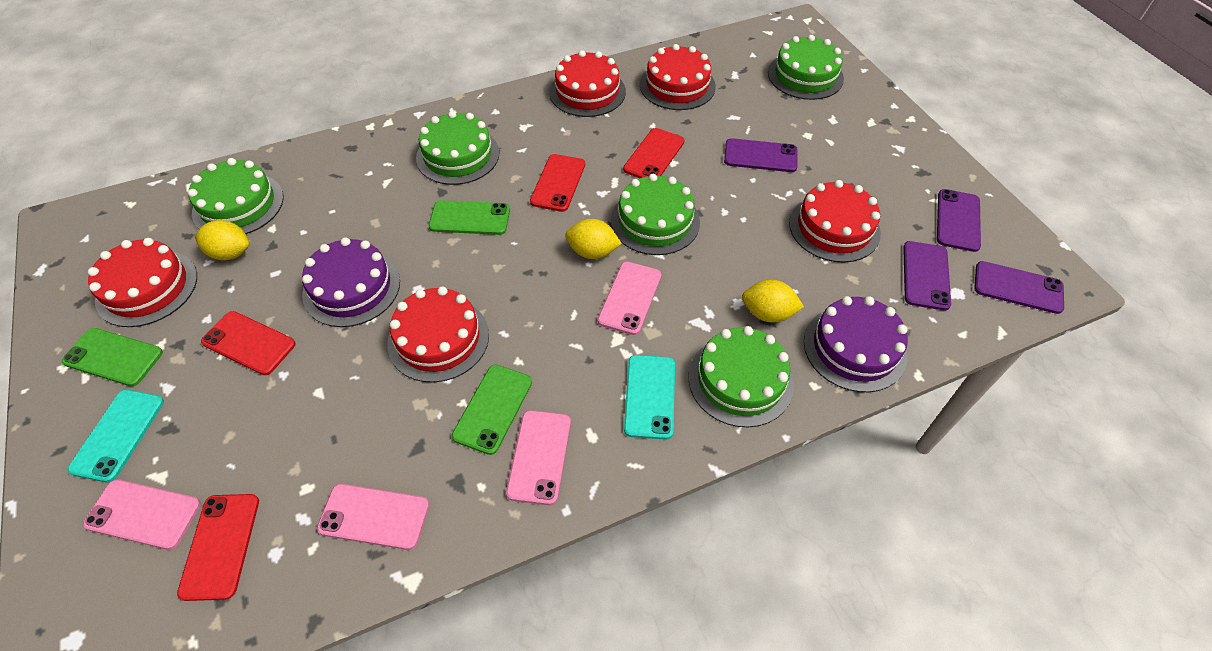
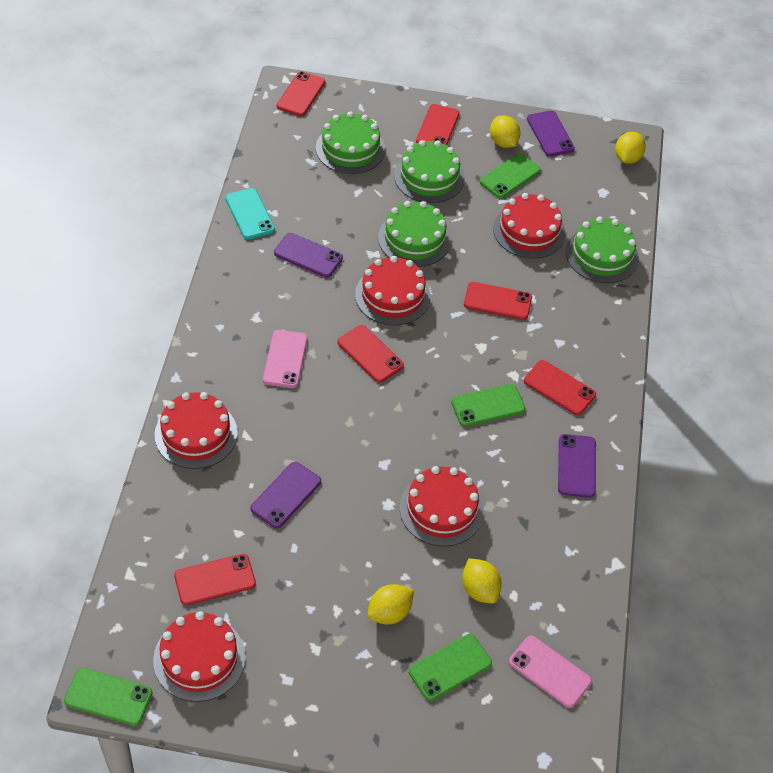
green cake: [188,158,284,234] [416,111,499,185] [611,174,700,255] [689,326,794,427] [768,35,844,100] = 5 -> [316,111,385,174] [378,201,451,267] [394,140,465,203] [566,216,639,283] = 4
green phone: [62,328,163,386] [429,200,510,235] [452,364,532,455] = 3 -> [64,668,152,726] [409,634,492,701] [451,384,525,427] [480,154,541,198] = 4
pink phone: [83,479,201,550] [317,484,429,550] [506,410,571,505] [598,262,661,335] = 4 -> [263,330,308,388] [509,635,592,708] = 2
purple cake: [302,237,400,327] [804,296,908,392] = 2 -> none = 0
red phone: [177,494,259,601] [201,311,296,375] [530,154,585,212] [623,128,684,178] = 4 -> [174,554,256,605] [277,71,325,116] [338,325,404,383] [416,104,459,145] [464,282,532,320] [524,360,596,415] = 6
turquoise phone: [68,390,164,482] [624,355,675,440] = 2 -> [225,188,275,239] = 1
yellow lemon: [195,220,249,261] [565,219,622,259] [742,280,804,323] = 3 -> [368,584,414,624] [462,558,502,604] [490,115,520,148] [615,132,646,164] = 4

